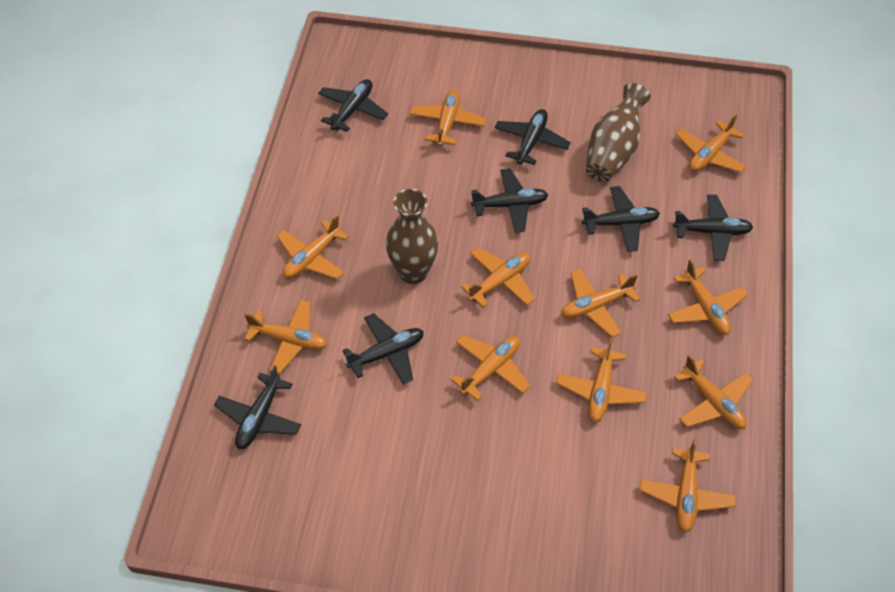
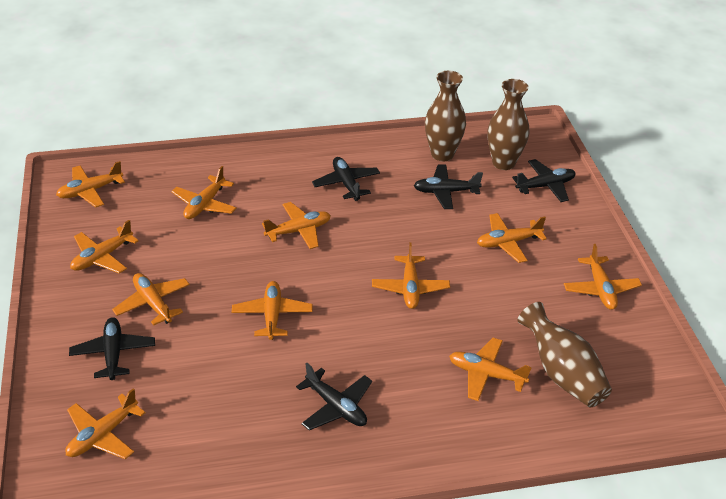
black plane: [214,365,301,449] [318,79,388,132] [342,313,424,385] [471,169,548,233] [495,109,571,165] [582,186,660,252] [673,195,753,261] = 7 -> [69,317,155,380] [296,363,372,430] [312,157,380,201] [414,165,483,209] [512,159,576,202] = 5
brown vase: [386,189,438,284] [586,83,651,182] = 2 -> [425,71,466,161] [487,79,529,170] [517,302,612,407] = 3

